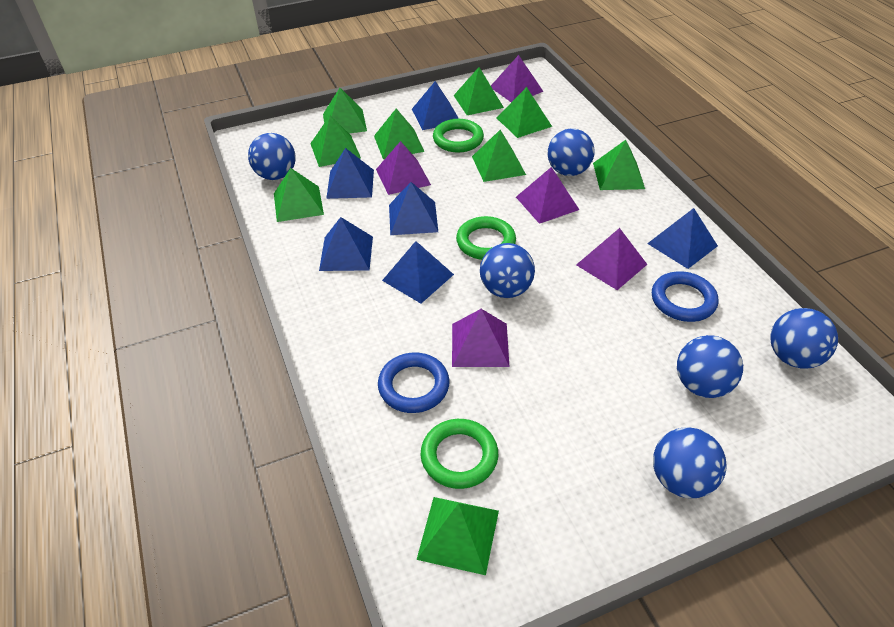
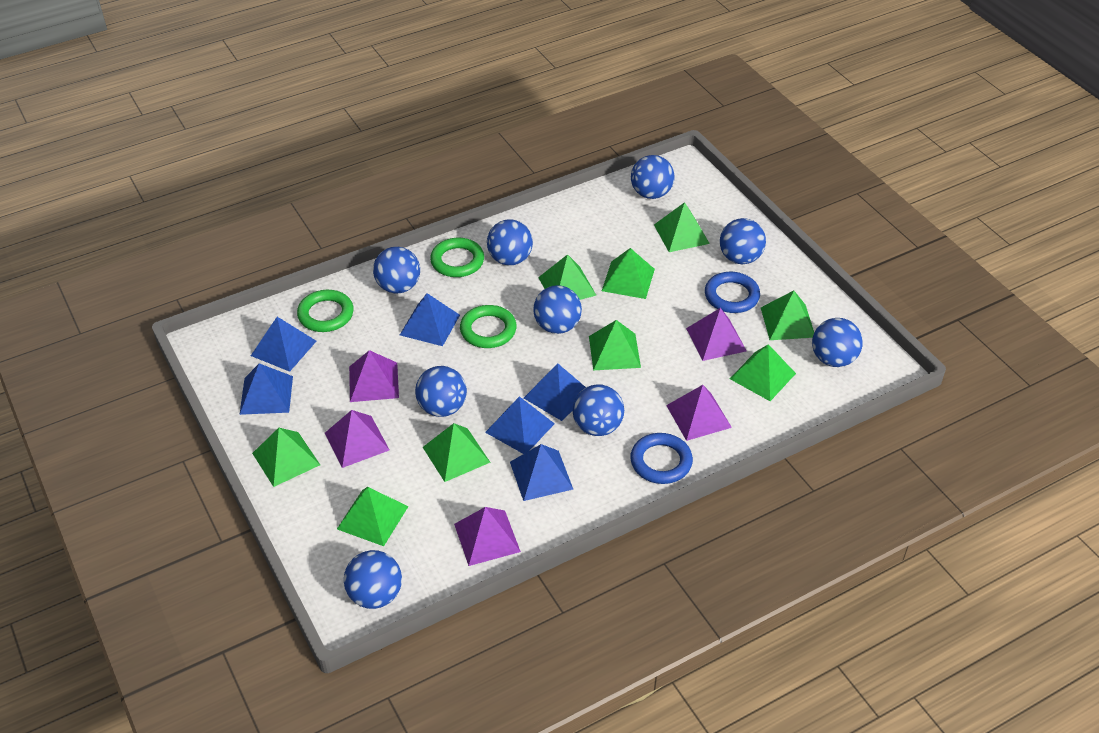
blue ball: [248,133,296,180] [480,243,535,298] [548,129,595,176] [653,427,727,498] [677,335,743,398] [770,308,838,369] = 6 -> [344,550,402,609] [373,247,420,294] [415,366,467,417] [487,219,533,265] [533,285,582,334] [573,384,624,436] [631,155,675,199] [720,218,766,264] [812,318,863,367] = 9

